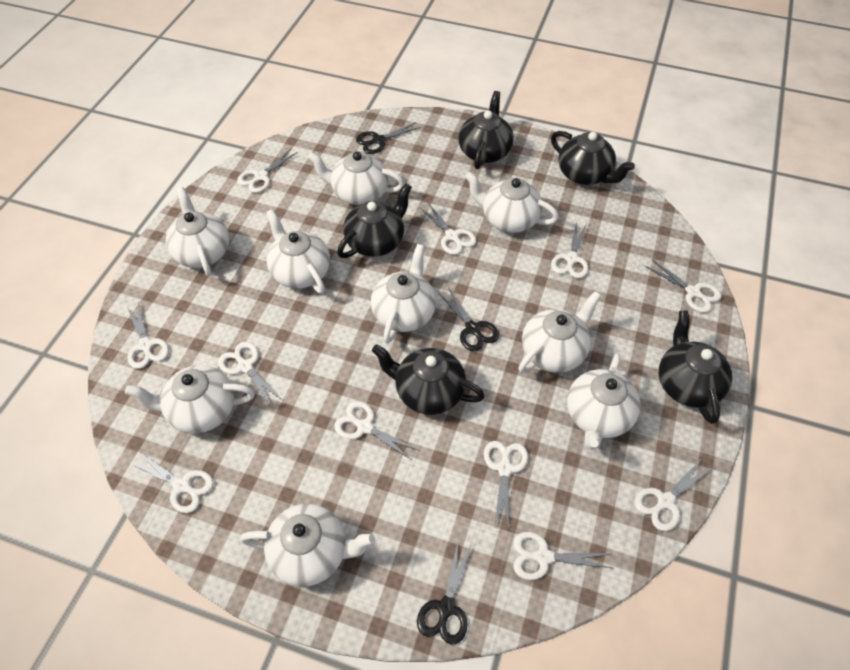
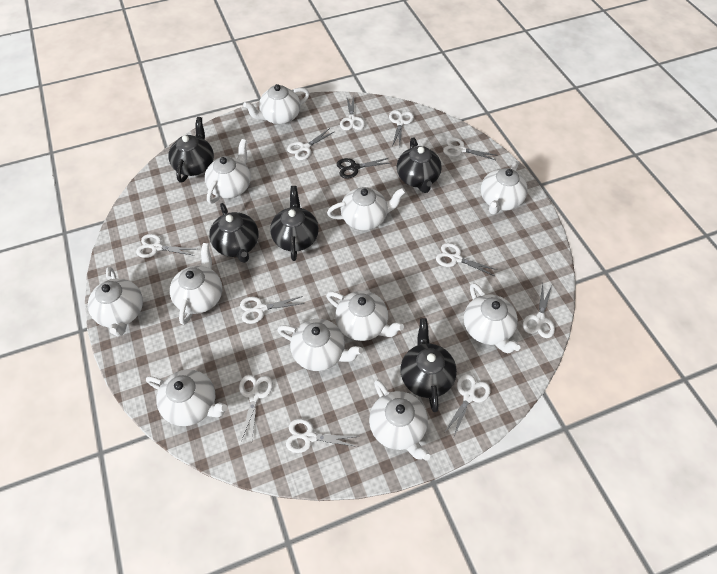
black scissors: [356,122,421,154] [417,542,472,645] [439,289,499,352] = 3 -> [337,158,389,179] = 1
white teapot: [125,365,255,434] [166,187,230,276] [240,504,375,587] [266,209,330,294] [308,151,405,205] [371,244,436,343] [465,172,559,233] [518,291,601,373] [567,353,641,450] = 9 -> [88,267,143,337] [146,369,227,426] [170,243,222,325] [205,139,251,204] [243,84,310,124] [278,319,363,371] [326,291,404,341] [327,187,406,230] [369,379,430,460] [464,283,521,353] [481,161,528,214] = 11

